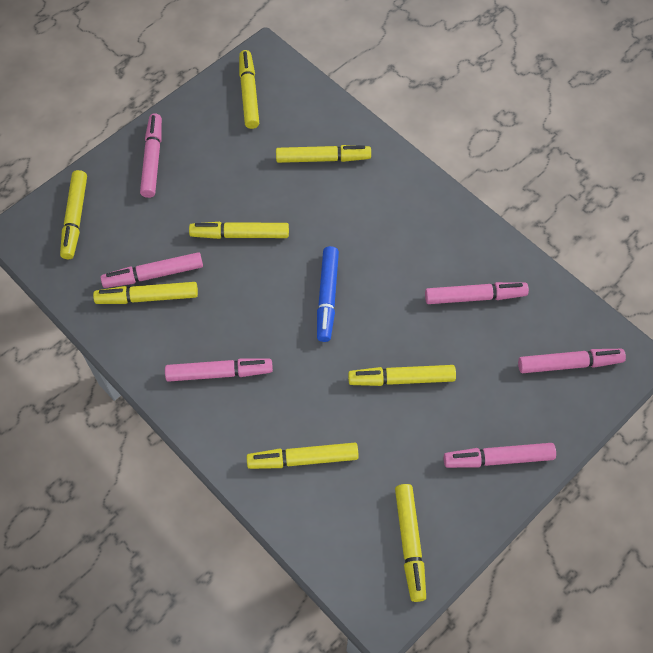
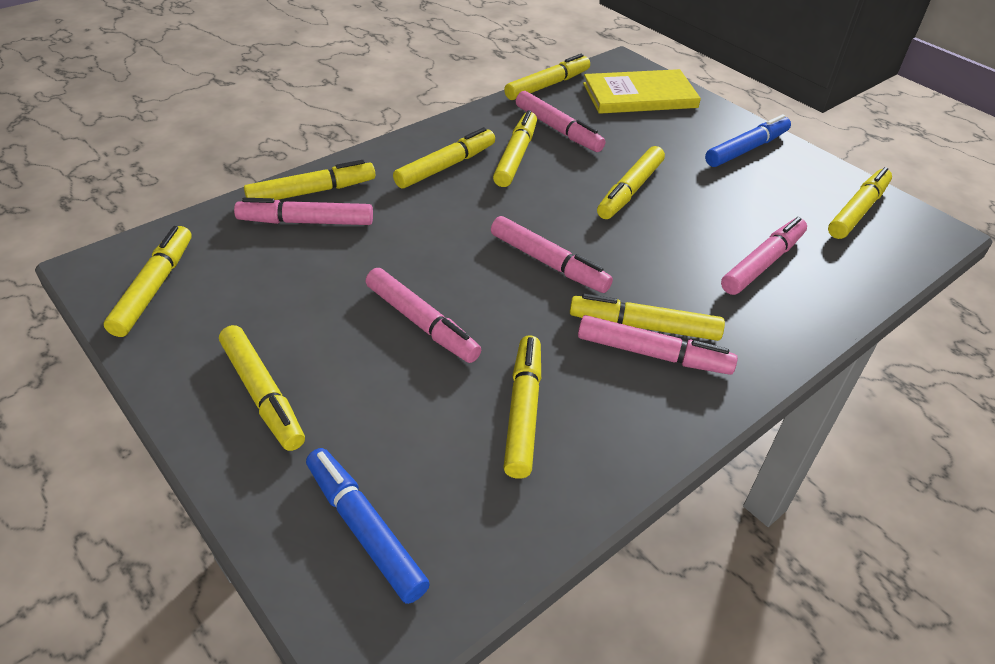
blue marker: [317,246,339,342] = 1 -> [306,448,430,604] [705,114,791,167] = 2
yellow book: none = 0 -> [583,69,701,114] = 1
yellow marker: [60,170,87,259] [93,282,198,304] [189,222,289,239] [239,50,259,129] [247,443,359,469] [276,145,371,163] [348,365,456,386] [395,484,426,602] = 8 -> [104,226,192,337] [219,325,305,451] [244,160,375,200] [393,127,495,189] [493,110,537,187] [503,335,541,479] [504,54,590,100] [570,294,725,341] [597,146,665,219] [828,167,892,239] = 10

